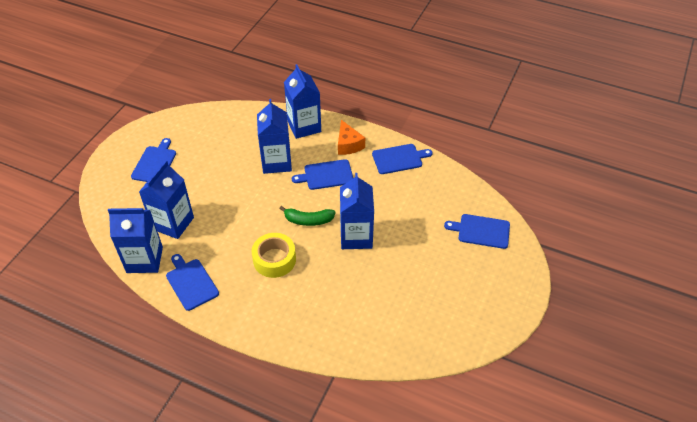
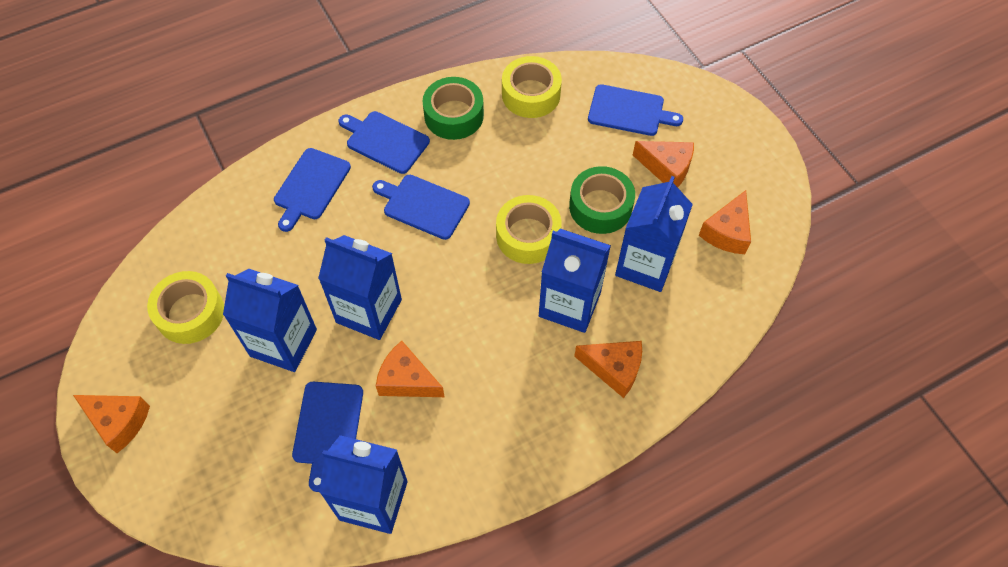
green banana: [279,206,335,226] = 1 -> none = 0
green tape: none = 0 -> [423,77,484,140] [569,166,635,234] = 2
orange cheese: [338,120,365,155] = 1 -> [73,395,150,453] [376,341,445,397] [574,341,642,398] [633,141,694,187] [699,190,751,254] = 5
yellow tape: [251,233,296,278] = 1 -> [147,271,224,344] [496,195,562,264] [502,56,562,118] = 3

